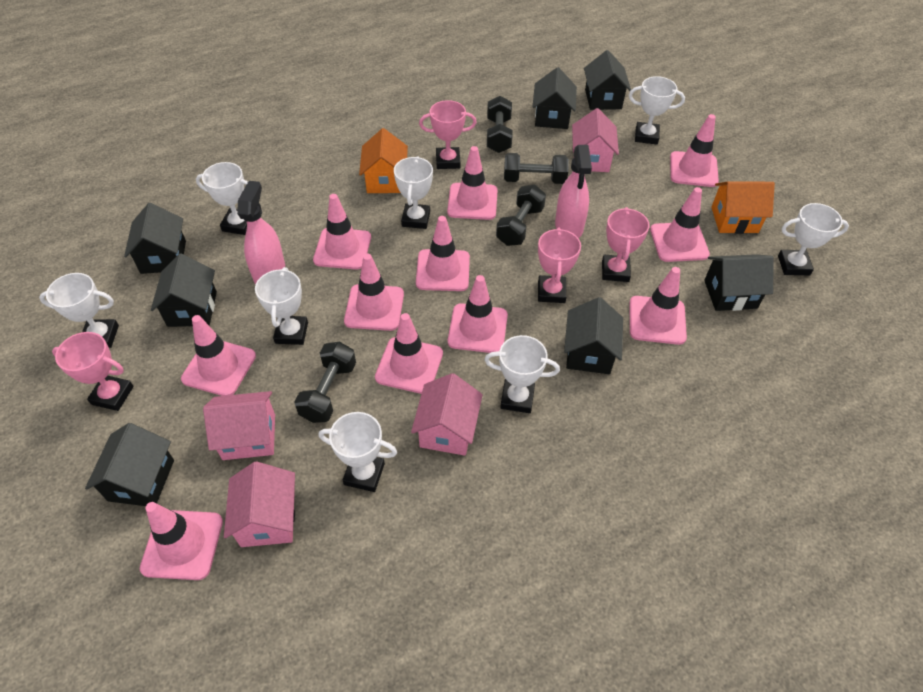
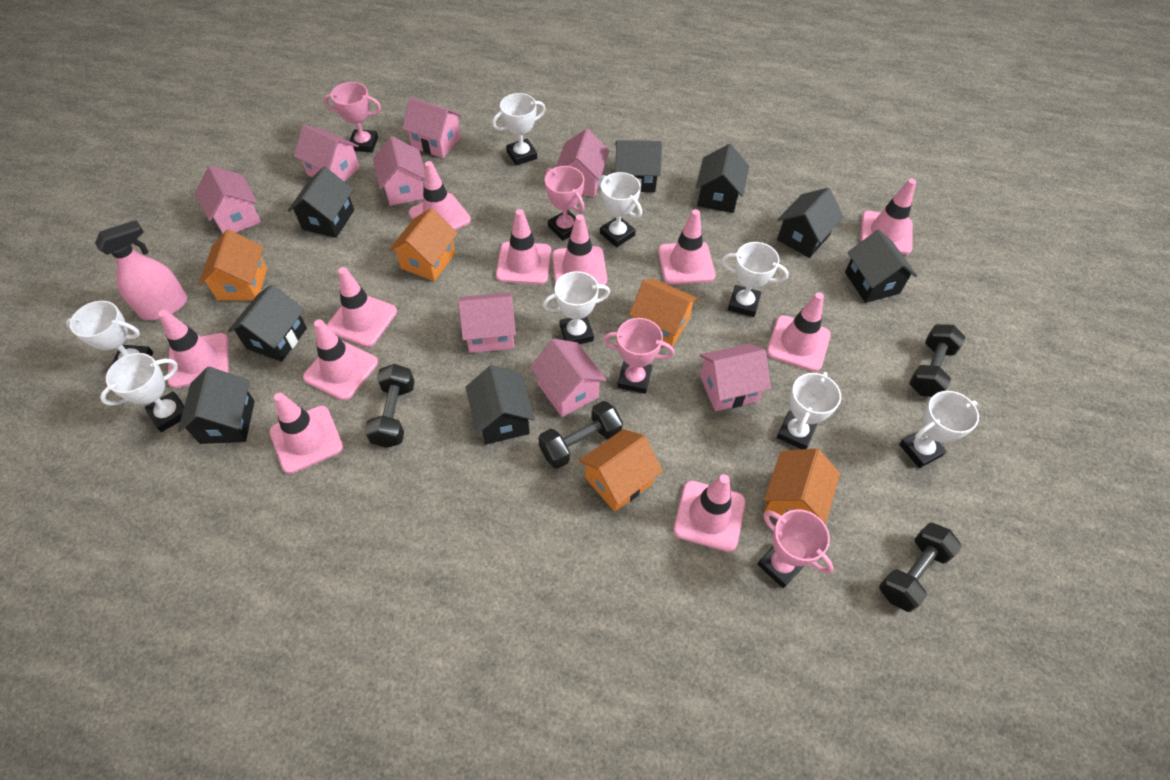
black house: [85,423,174,506] [124,203,186,274] [151,253,217,327] [533,67,577,129] [564,297,623,374] [584,50,631,110] [704,254,774,311] = 7 -> [178,367,255,444] [228,285,307,362] [288,167,354,238] [465,365,535,445] [615,140,662,192] [696,144,749,213] [777,188,844,258] [845,230,917,303] = 8
orange house: [359,128,408,193] [711,181,775,234] = 2 -> [199,229,267,301] [389,208,458,281] [579,429,663,512] [629,279,698,347] [764,448,840,524] = 5
pink house: [203,391,275,460] [224,462,295,547] [411,373,483,456] [572,108,619,172] = 4 -> [195,165,261,234] [294,125,360,182] [373,136,425,206] [402,97,462,158] [458,293,516,353] [530,339,606,417] [556,129,609,197] [700,344,771,411] = 8
pink spray bottle: [237,181,285,285] [555,145,592,238] = 2 -> [95,220,187,320] = 1

